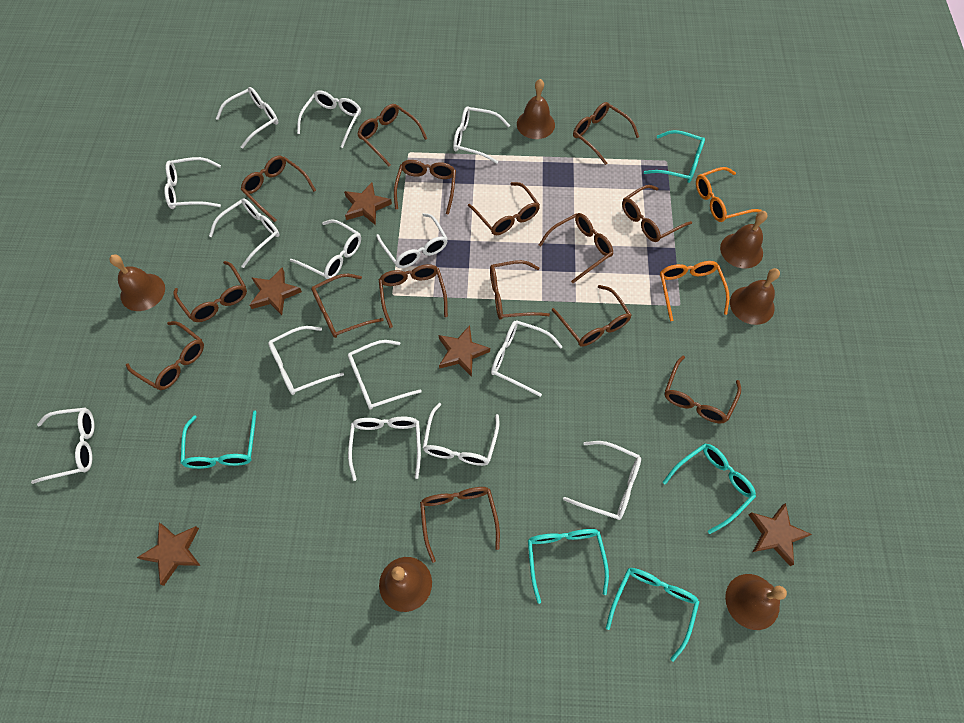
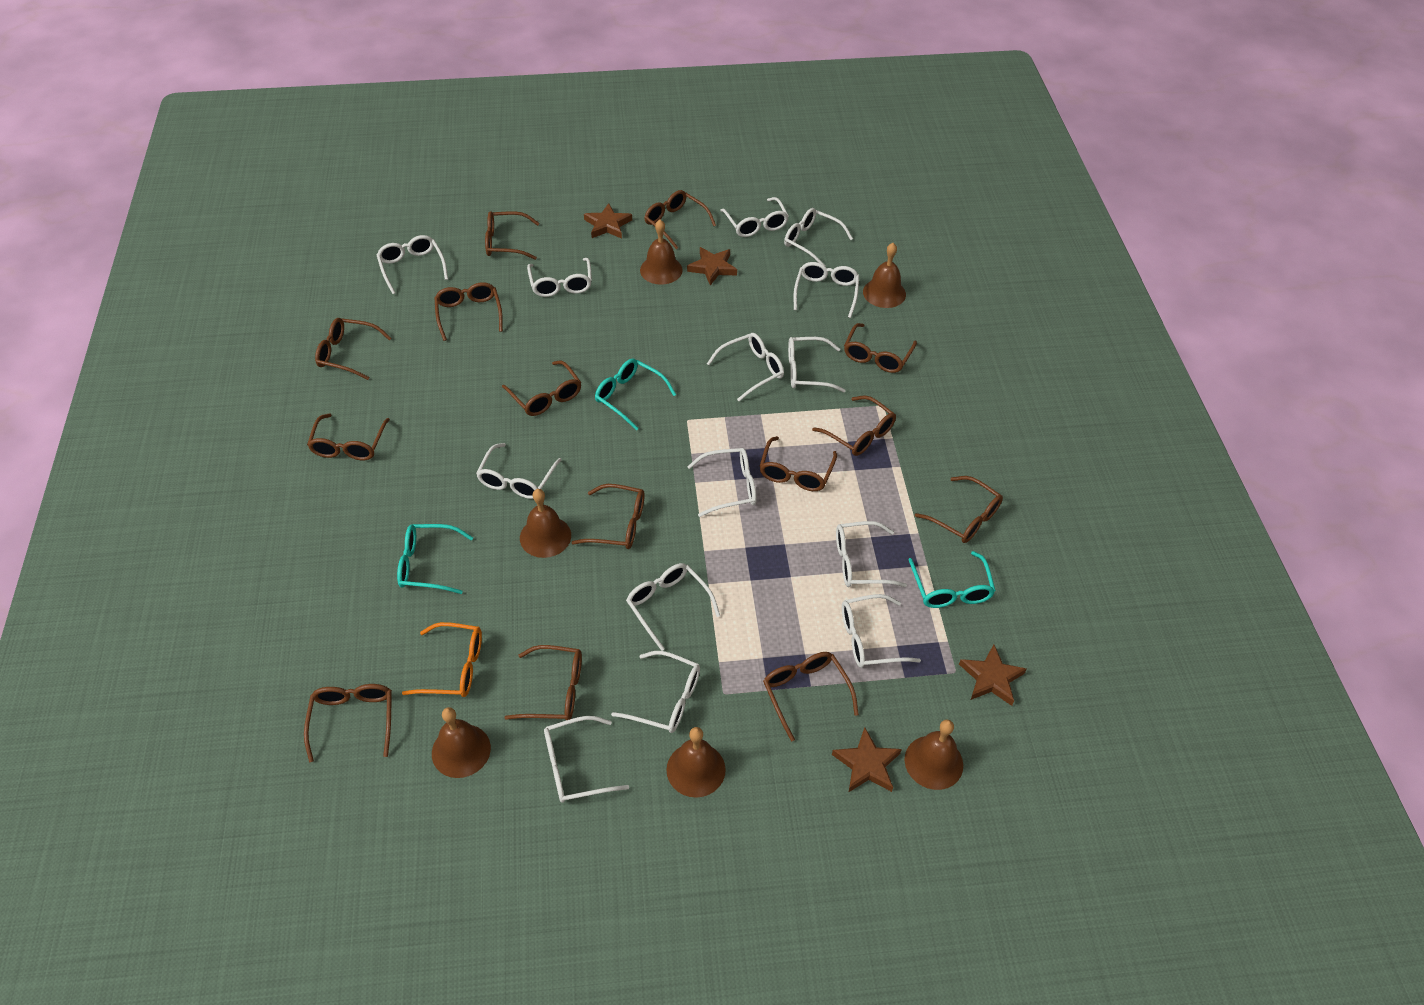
brown glasses: [126,321,204,390] [173,261,247,322] [241,156,316,222] [311,274,384,338] [357,104,427,166] [379,264,448,328] [394,160,456,215] [420,487,500,563] [468,182,540,235] [490,260,550,320] [539,213,613,283] [552,285,631,347] [573,102,639,165] [622,185,692,242] [665,355,741,423] = 15 -> [304,684,392,762] [307,413,390,460] [315,318,391,380] [434,282,503,341] [485,211,539,260] [502,361,581,416] [504,645,582,720] [571,484,644,549] [644,190,716,249] [759,436,837,491] [763,652,859,741] [812,396,896,456] [844,323,917,373] [915,476,1003,543] = 14
brown star: [137,523,201,586] [249,268,302,315] [344,182,392,225] [439,325,490,377] [748,503,812,566] = 5 -> [584,203,632,239] [687,247,737,285] [832,727,902,792] [959,644,1027,706] = 4
orange glasses: [660,261,730,321] [696,167,762,222] = 2 -> [402,622,482,697] = 1
turquoise glasses: [181,411,256,469] [528,529,609,604] [606,568,699,662] [644,130,705,183] [663,443,756,534] = 5 -> [397,524,473,594] [595,359,676,431] [908,551,996,608] = 3

